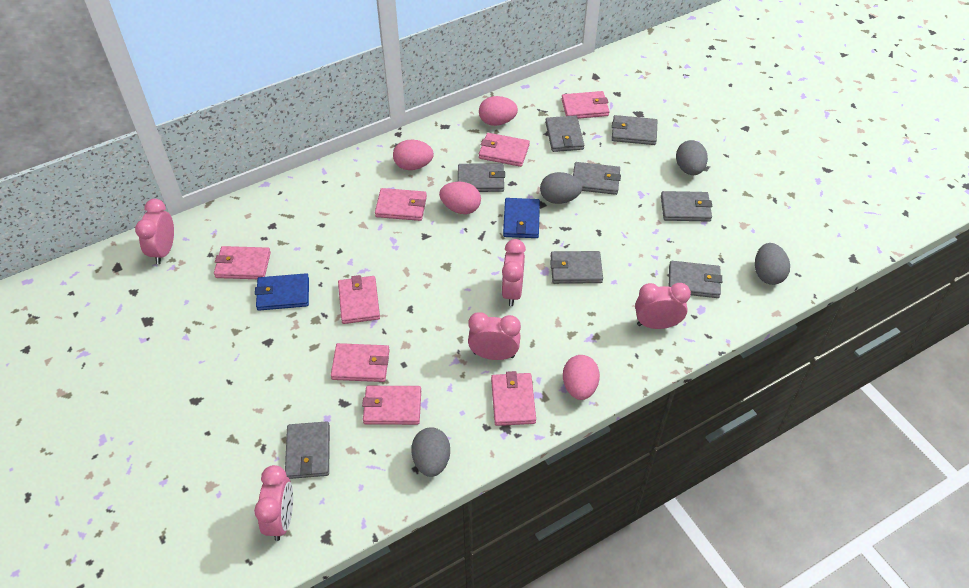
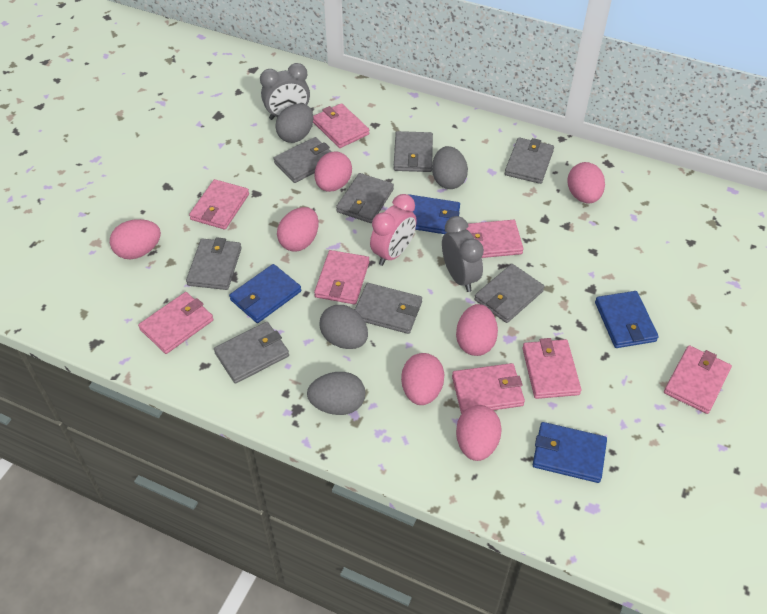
blue wallet: [255,273,309,311] [503,198,540,238] = 2 -> [229,264,301,323] [408,194,460,234] [533,422,607,483] [595,291,659,348] = 4
grey clock: none = 0 -> [260,63,310,120] [442,216,484,292] = 2
pink clock: [135,199,174,264] [254,465,293,541] [468,312,521,360] [501,239,526,306] [635,283,691,329] = 5 -> [370,194,417,266] = 1
pink egg: [393,140,434,170] [439,182,481,214] [479,96,518,126] [563,355,600,400] = 4 -> [110,219,161,259] [277,207,319,251] [315,151,352,192] [401,353,444,405] [456,304,498,356] [456,405,502,461] [568,162,605,203] = 7

